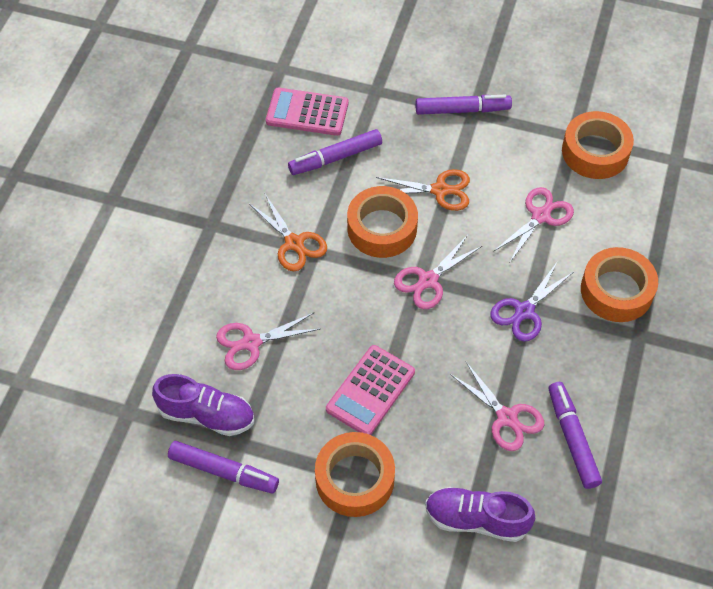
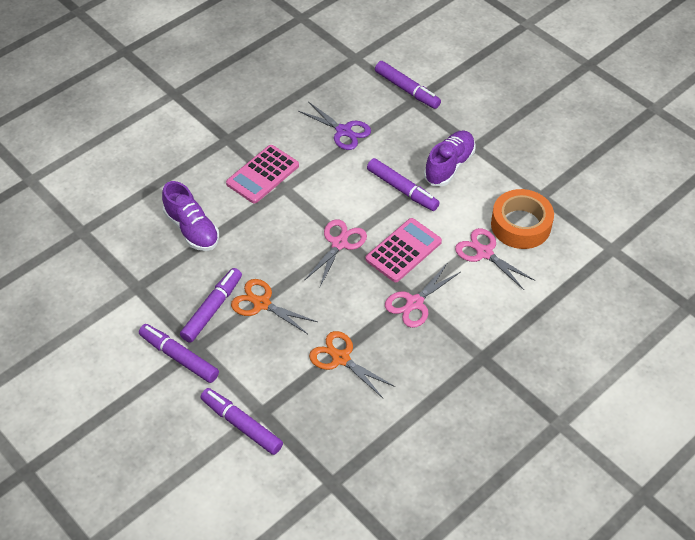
orange tape: [315,432,395,517] [347,186,418,258] [562,111,634,179] [581,247,658,322] = 4 -> [491,189,554,249] = 1
pink scissors: [216,313,320,370] [394,235,482,309] [450,361,544,451] [494,187,574,262] = 4 -> [304,219,367,287] [385,264,461,328] [455,228,535,290] = 3
purple marker: [168,441,279,494] [288,129,382,175] [416,95,512,115] [548,382,602,489] = 4 -> [139,324,219,383] [180,268,242,343] [201,388,283,455] [367,158,440,211] [375,61,441,109] = 5

